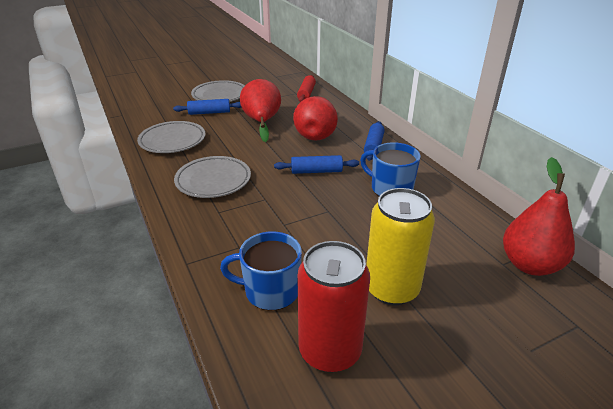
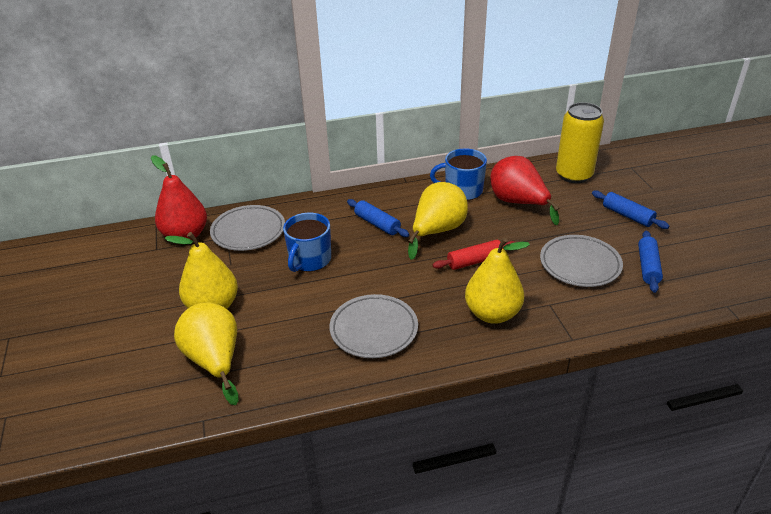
red can: [297,241,370,373] = 1 -> none = 0
red pear: [240,79,281,142] [293,96,338,140] [503,157,575,276] = 3 -> [151,155,207,240] [490,156,559,225] = 2
yellow pear: none = 0 -> [164,232,238,309] [174,303,239,405] [408,182,468,260] [465,238,530,324] = 4

